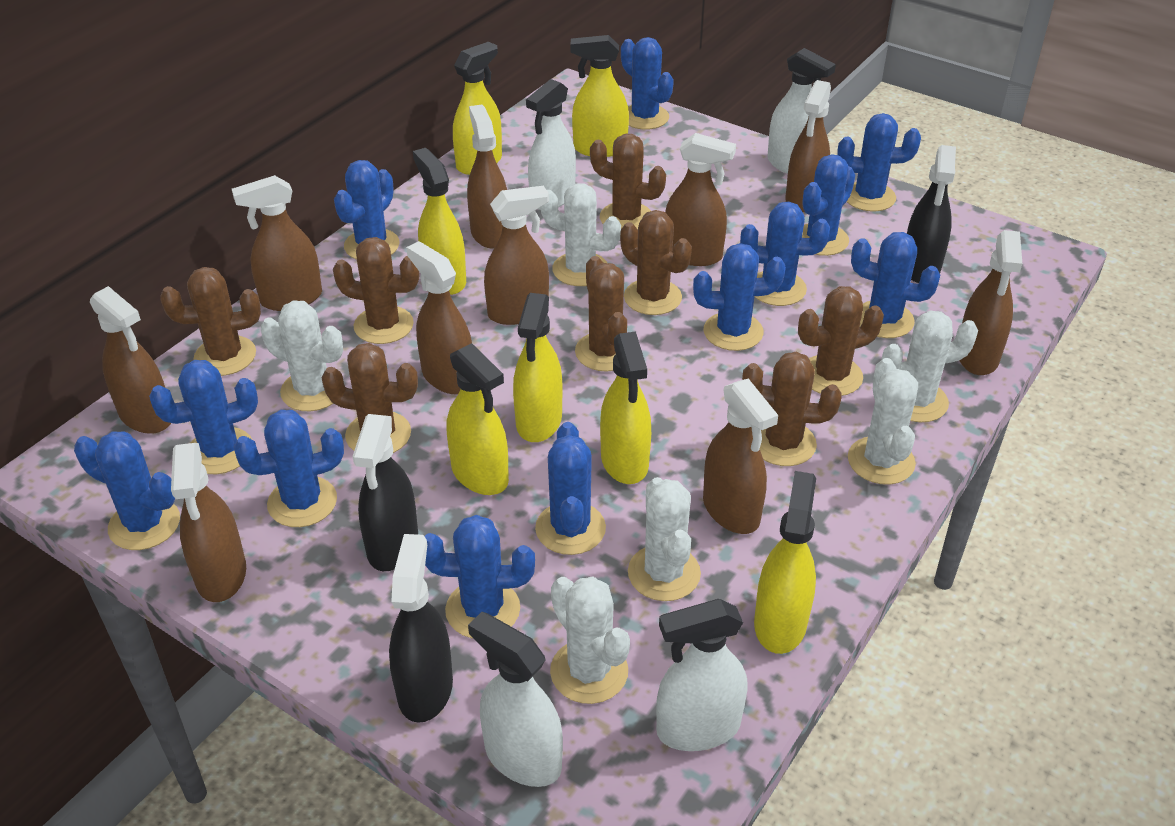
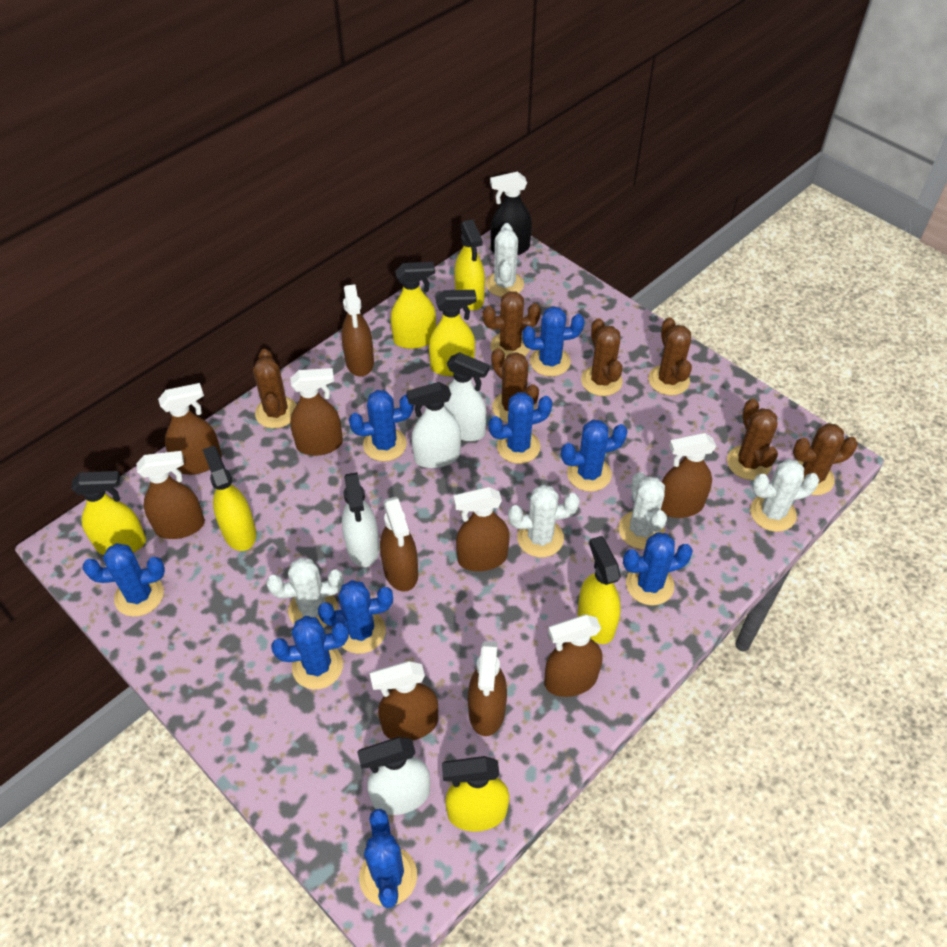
black spray bottle: [352,414,418,571] [389,534,453,723] [907,145,956,283] = 3 -> [490,171,532,255] = 1
blue cactus: [74,431,180,550] [149,360,258,474] [234,410,344,527] [334,160,400,260] [425,515,535,639] [535,422,606,555] [621,37,674,130] [693,243,786,351] [740,202,830,306] [802,154,855,256] [837,113,921,211] [851,232,940,338] = 12 -> [82,543,165,617] [271,616,349,690] [318,580,393,654] [349,390,414,461] [359,809,417,908] [489,392,553,464] [522,306,584,376] [561,420,628,492] [623,532,693,606] = 9
brown cactus: [160,267,261,376] [322,343,418,453] [333,237,420,344] [575,256,627,371] [590,134,666,229] [620,210,692,315] [742,352,842,466] [798,286,884,396] = 8 -> [253,349,297,429] [482,291,541,359] [491,348,539,423] [581,318,623,396] [648,317,692,395] [727,399,778,480] [793,423,858,495] = 7
white cactus: [261,301,343,411] [540,183,621,286] [550,576,630,704] [628,477,701,601] [848,358,918,485] [881,310,978,422] = 6 -> [266,558,344,628] [486,223,524,297] [508,485,580,557] [618,472,667,549] [750,459,819,532] = 5

